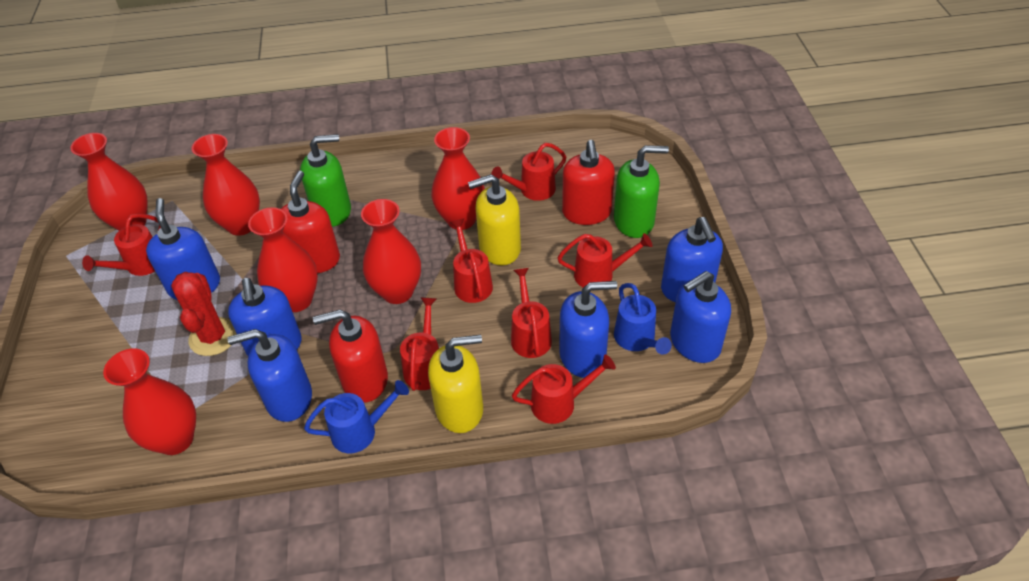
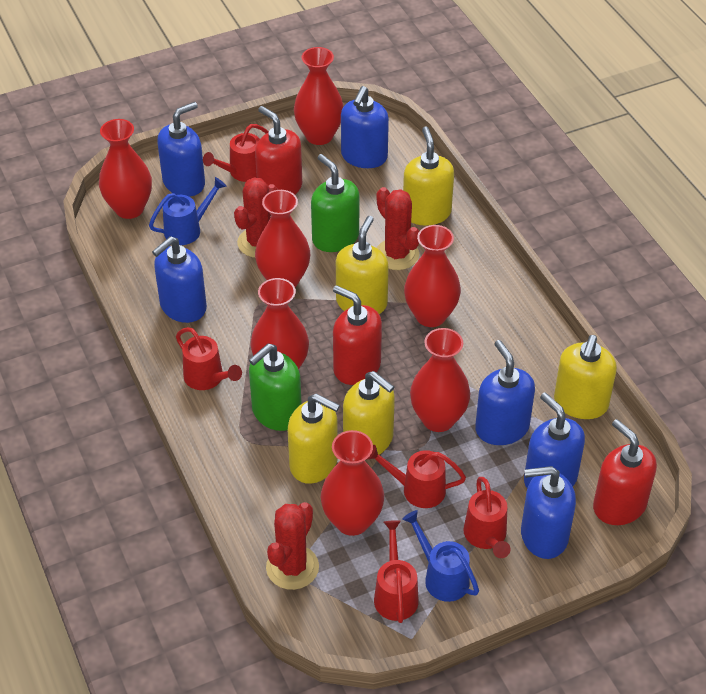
red cactus: [171,272,237,356] = 1 -> [234,178,278,258] [266,502,319,590] [377,187,419,270] = 3
red vase: [70,133,148,231] [103,349,196,455] [192,134,260,236] [248,207,318,312] [361,199,421,304] [431,127,485,230] = 6 -> [99,119,152,219] [251,278,309,370] [255,190,310,287] [294,47,344,145] [321,430,384,536] [404,225,461,327] [410,328,470,432] = 7
red watering can: [82,214,161,276] [400,297,439,391] [450,219,493,303] [491,143,566,201] [511,268,552,358] [512,354,616,424] [557,233,653,288] = 7 -> [176,327,242,390] [203,124,269,182] [366,445,466,508] [374,520,419,623] [463,477,511,558] = 5
yellow soap dispenser: [428,335,483,433] [468,174,521,265] = 2 -> [288,394,340,484] [336,216,389,314] [343,371,395,455] [403,126,454,226] [554,335,617,419] = 5

